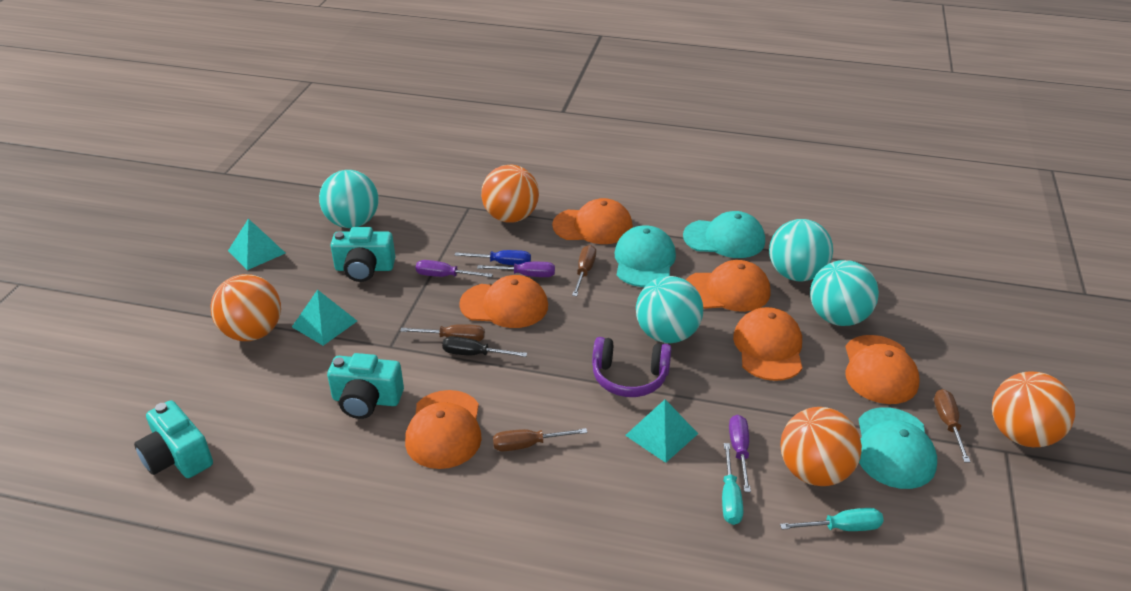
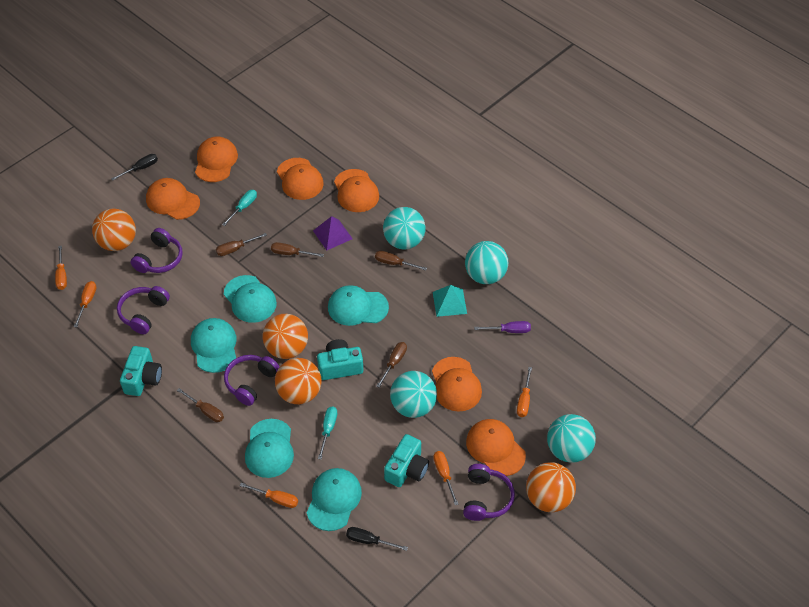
black screwdriver: [442,336,527,357] = 1 -> [111,154,158,181] [346,527,408,551] = 2
blue screwdriver: [454,250,531,265] = 1 -> none = 0
brown screwdriver: [400,324,485,342] [493,428,587,451] [572,245,596,296] [934,389,970,463] = 4 -> [177,388,224,422] [216,233,267,256] [271,242,324,257] [375,251,427,271] [376,342,407,388] = 5
orange screwdriver: none = 0 -> [55,246,67,290] [74,281,97,327] [240,483,298,508] [433,451,459,505] [517,367,532,417] = 5
purple headphones: [592,337,672,397] = 1 -> [117,286,170,334] [131,228,183,273] [224,355,279,406] [463,464,515,521] = 4
purple pyramid: none = 0 -> [313,216,353,250] = 1
purple screwdriver: [416,260,493,277] [477,262,555,277] [729,415,751,492] = 3 -> [474,321,531,333] = 1
turquoise cap: [615,225,676,287] [683,211,765,258] [859,407,937,489] = 3 -> [191,318,237,373] [224,275,277,323] [245,419,294,478] [306,468,362,531] [328,285,389,326] = 5
turquoise pyramid: [228,219,285,270] [292,290,357,346] [625,399,698,463] = 3 -> [433,285,467,317] = 1

